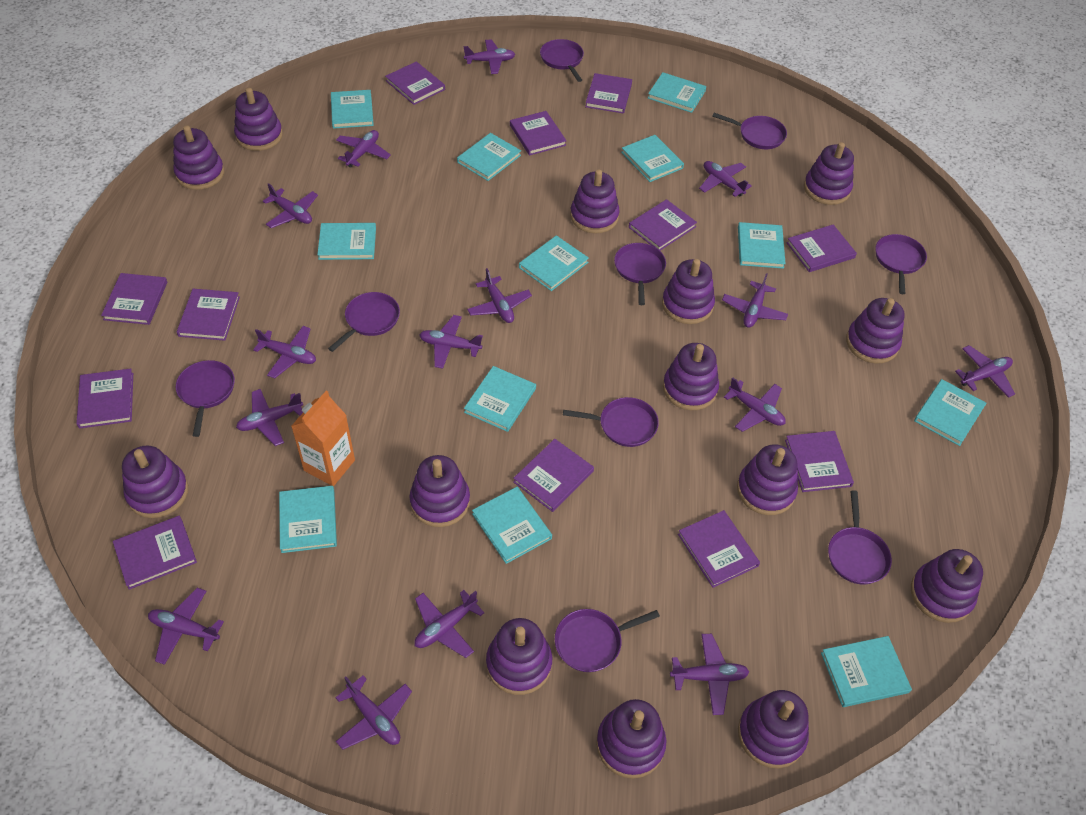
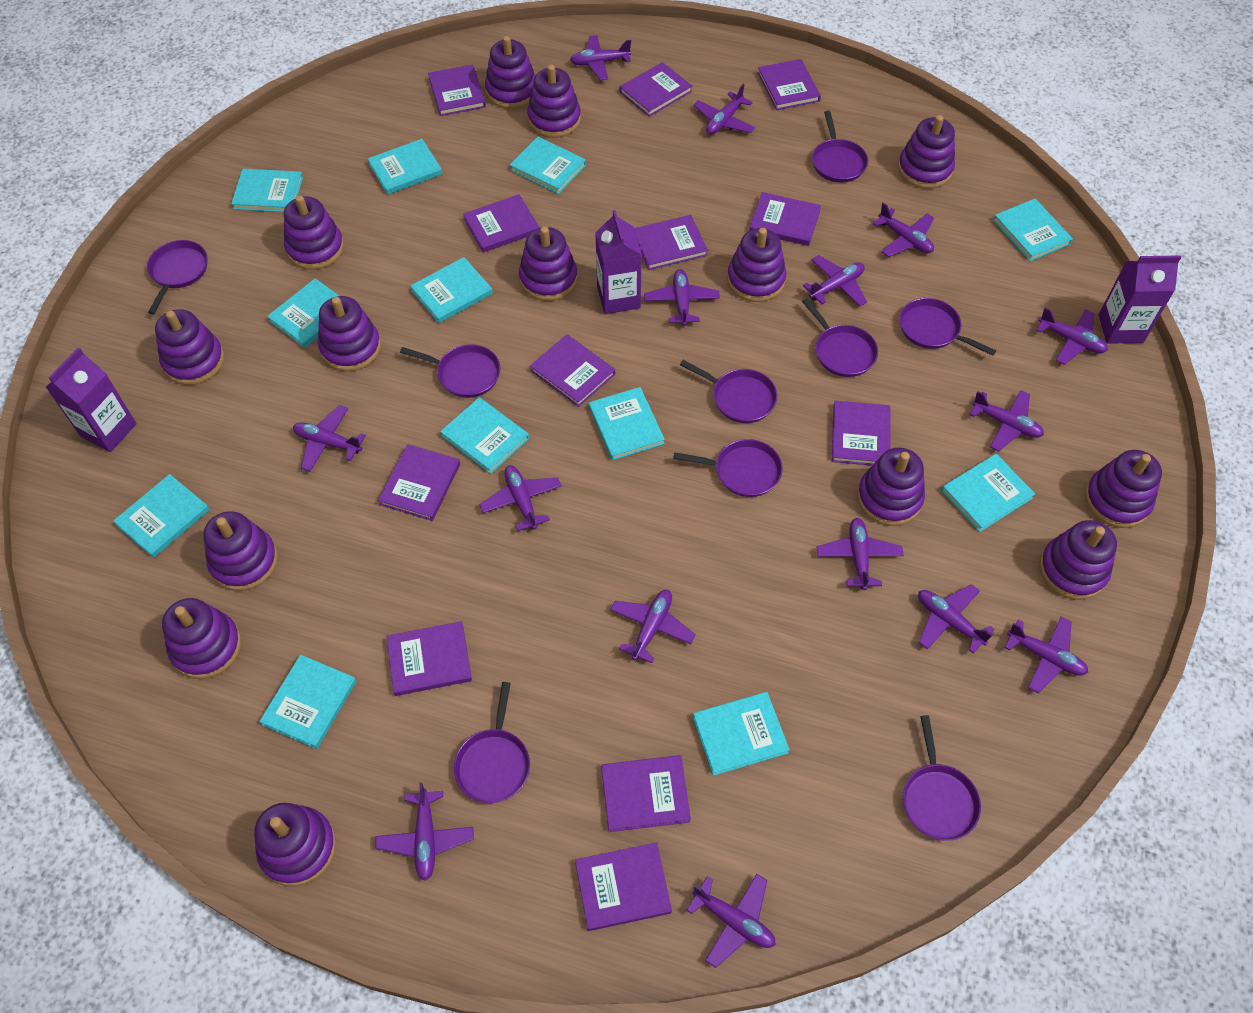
orange carton: [291,391,355,486] = 1 -> none = 0
purple carton: none = 0 -> [46,347,137,452] [595,210,642,314] [1099,255,1181,344] = 3

